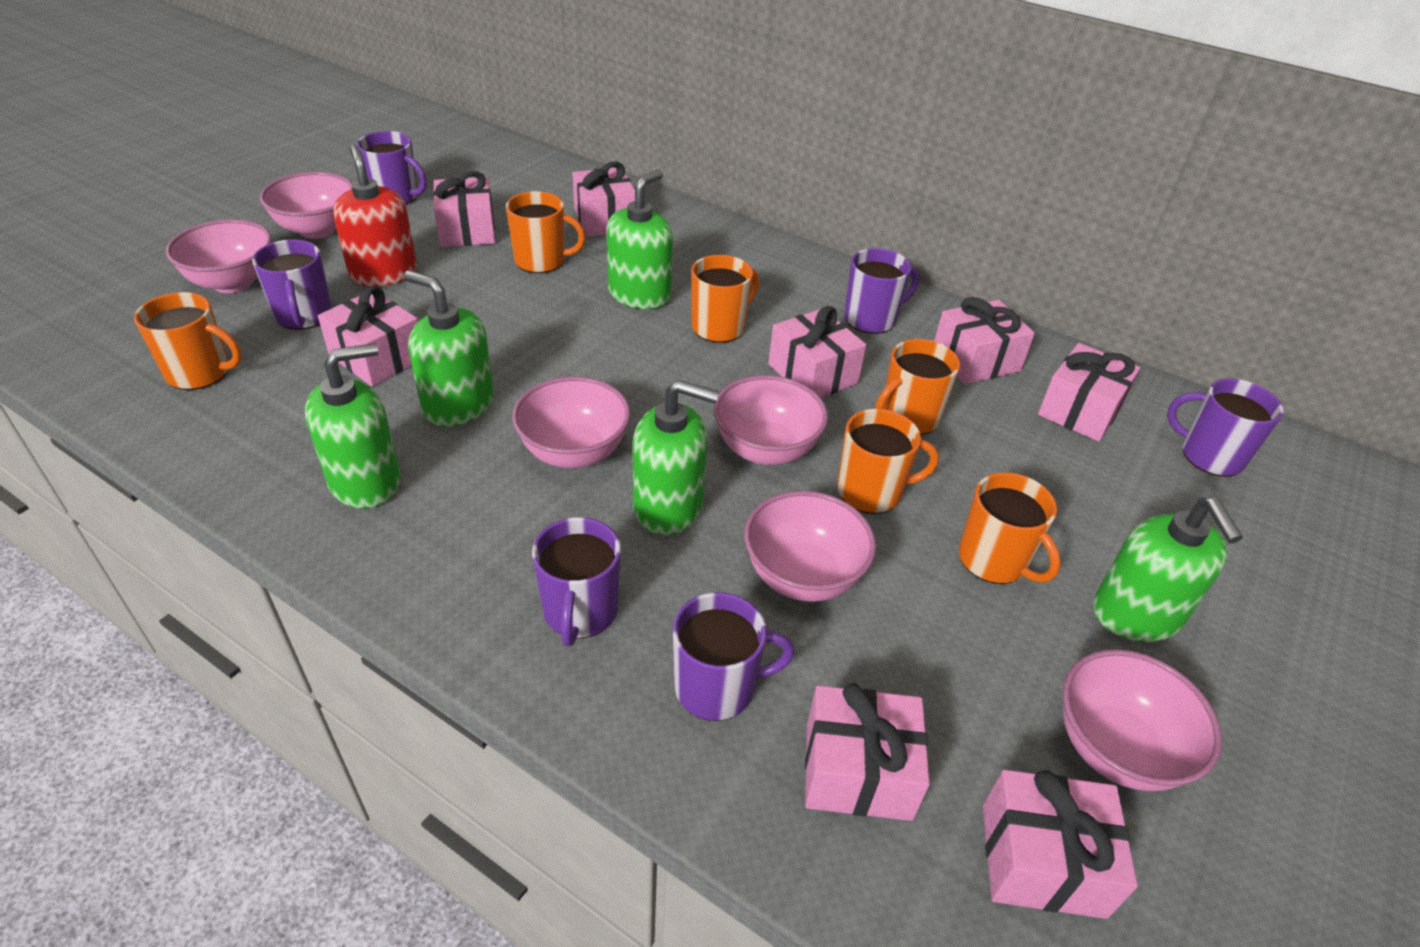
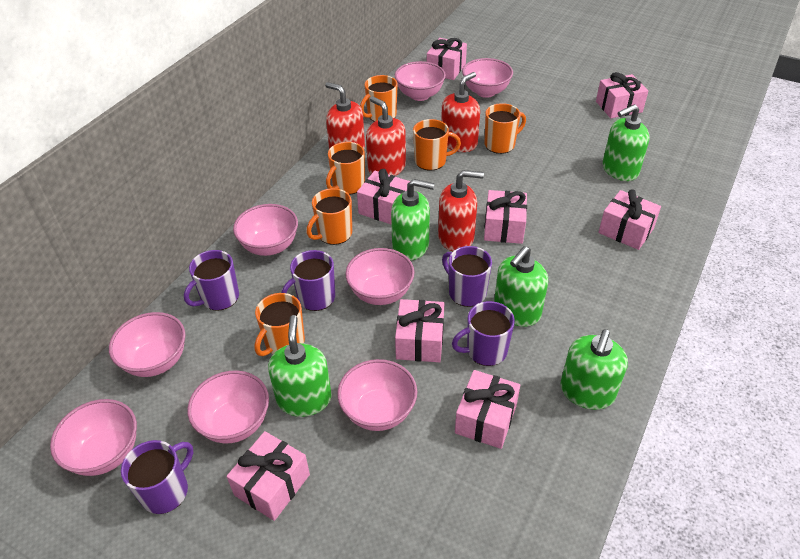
pink bowl: [166,219,272,293] [260,172,352,239] [512,376,630,468] [714,375,828,465] [744,491,876,602] [1063,649,1222,791] = 6 -> [50,399,137,476] [109,312,186,377] [187,371,269,443] [233,204,298,256] [337,359,417,431] [345,248,415,305] [395,61,446,101] [462,58,513,98] = 8
purple mug: [252,239,332,330] [357,131,427,205] [532,517,621,646] [673,592,794,721] [844,248,919,334] [1167,379,1284,477] = 6 -> [121,440,193,514] [184,250,239,311] [282,250,335,311] [442,246,492,307] [452,301,515,366] = 5
red soap dispenser: [333,145,417,286] = 1 -> [325,82,365,149] [366,96,406,176] [438,170,484,251] [441,72,480,152] = 4

